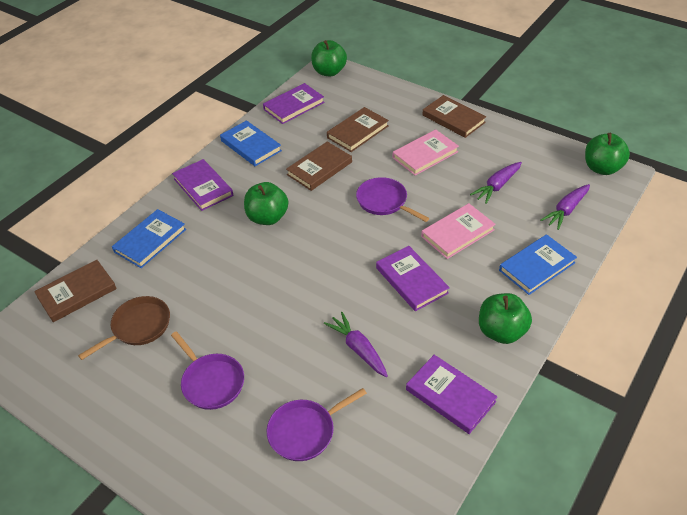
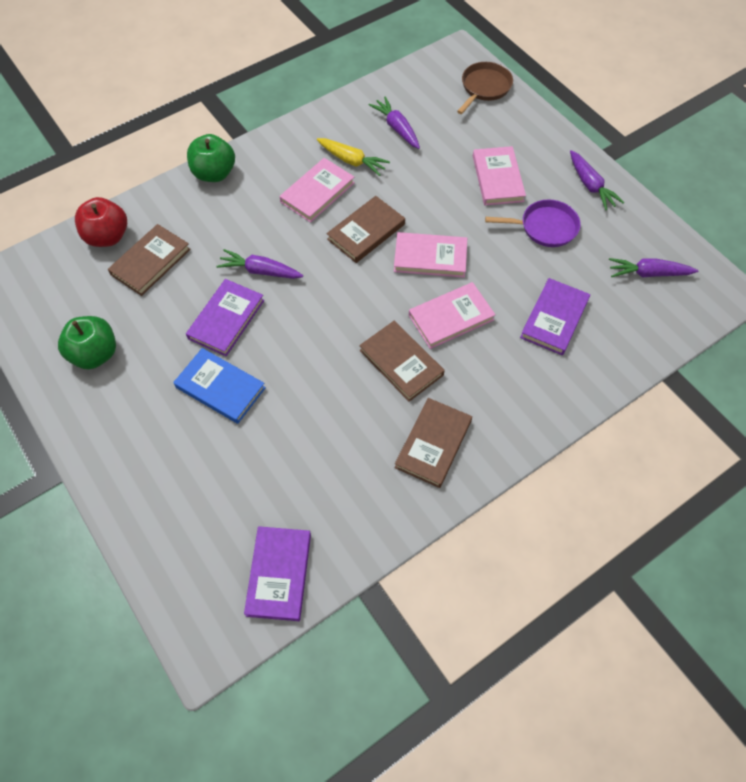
blue book: [112,209,186,268] [220,120,282,166] [499,234,577,295] = 3 -> [173,348,266,424] = 1
green apple: [244,182,288,225] [311,40,347,76] [479,293,532,344] [585,133,630,175] = 4 -> [58,316,116,369] [187,134,235,182] = 2
pink book: [393,129,459,176] [421,203,496,259] = 2 -> [279,158,355,223] [394,232,467,278] [409,282,496,349] [473,146,526,205] = 4
purple book: [172,159,233,211] [263,83,324,124] [376,246,450,311] [406,355,498,434] = 4 -> [186,279,264,356] [244,526,311,621] [520,278,590,355] = 3
purple carrot: [324,312,388,377] [470,162,522,204] [540,184,590,230] = 3 -> [216,249,303,279] [369,96,420,149] [570,150,624,210] [609,258,698,278] = 4
purple pan: [171,331,244,410] [267,388,367,461] [356,177,429,222] = 3 -> [485,199,581,247] = 1
red apple: none = 0 -> [75,197,127,247] = 1
yellow carrot: none = 0 -> [317,138,390,176] = 1

